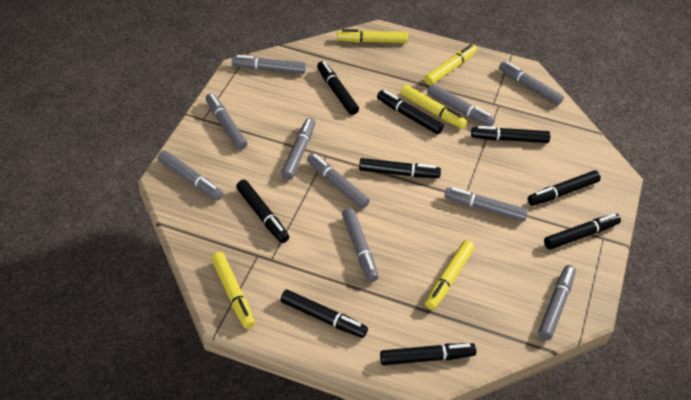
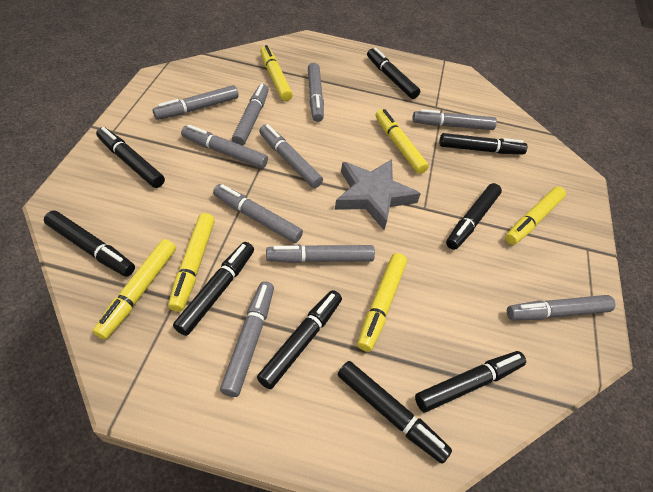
grey star: none = 0 -> [335,159,421,230] = 1
yellow marker: [211,252,255,329] [337,29,408,43] [400,85,467,129] [424,44,477,85] [425,240,475,310] = 5 -> [93,239,176,340] [168,213,215,312] [260,45,293,101] [357,253,407,352] [375,109,429,174] [505,186,566,245] = 6

